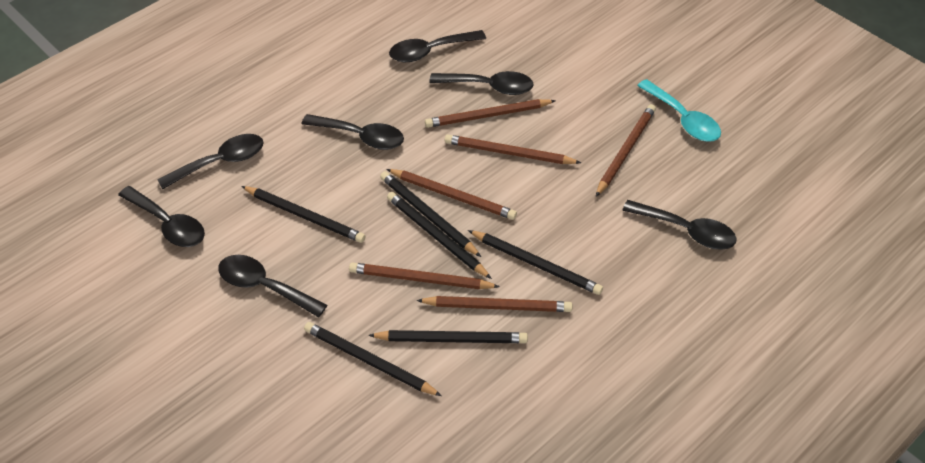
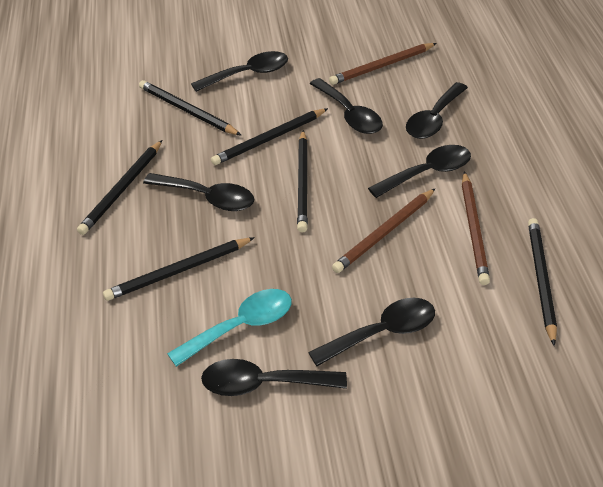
brown pencil: [349,262,500,289] [387,169,517,220] [416,296,573,312] [425,99,556,128] [445,134,581,164] [596,104,656,197] = 6 -> [329,43,437,85] [332,188,436,273] [462,171,490,285] = 3

